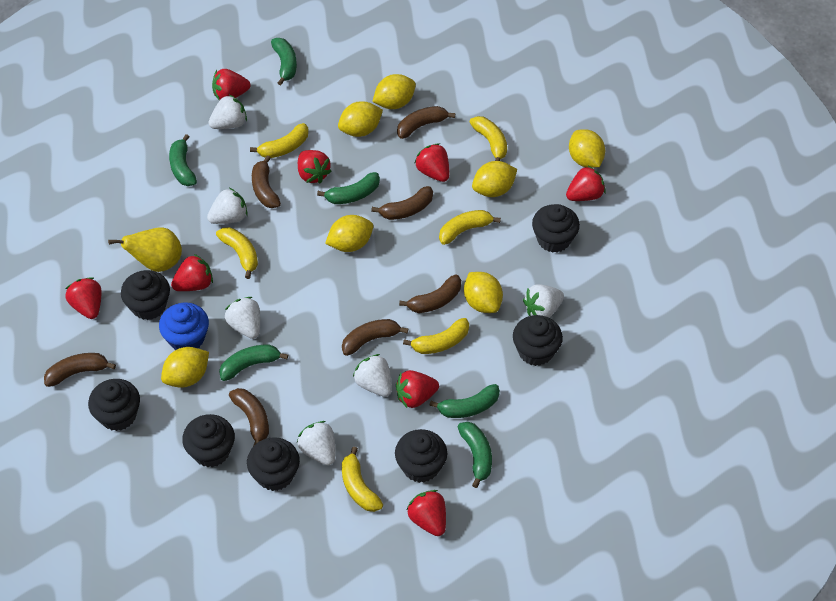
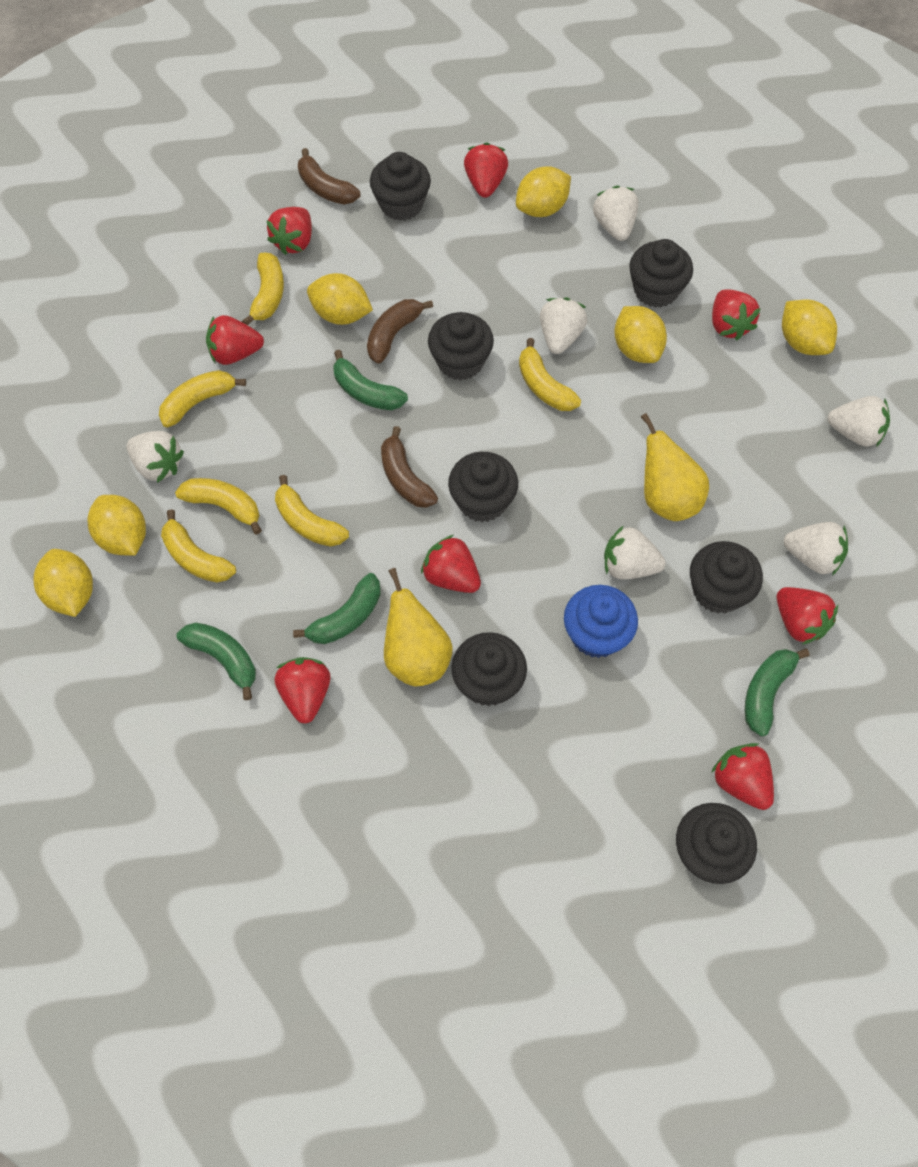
brown banana: [44,353,116,387] [229,388,269,446] [252,155,281,208] [342,319,408,356] [371,186,433,220] [397,106,455,139] [399,275,461,313] = 7 -> [298,148,360,205] [367,299,433,364] [381,426,438,508] = 3
green banana: [169,134,197,186] [219,345,288,381] [271,38,297,85] [317,172,380,204] [429,384,500,418] [458,422,492,488] = 6 -> [177,623,256,700] [293,573,381,644] [333,350,408,410] [745,648,810,736] = 4
yellow lemon: [161,347,209,388] [325,215,373,252] [338,101,383,137] [372,74,416,109] [464,272,503,313] [472,161,517,197] [569,129,605,168] = 7 -> [33,549,93,617] [88,495,146,556] [307,273,373,325] [516,166,571,217] [614,306,667,363] [782,299,837,355] = 6
yellow pear: [108,227,182,272] = 1 -> [384,568,453,686] [641,413,709,521] = 2

